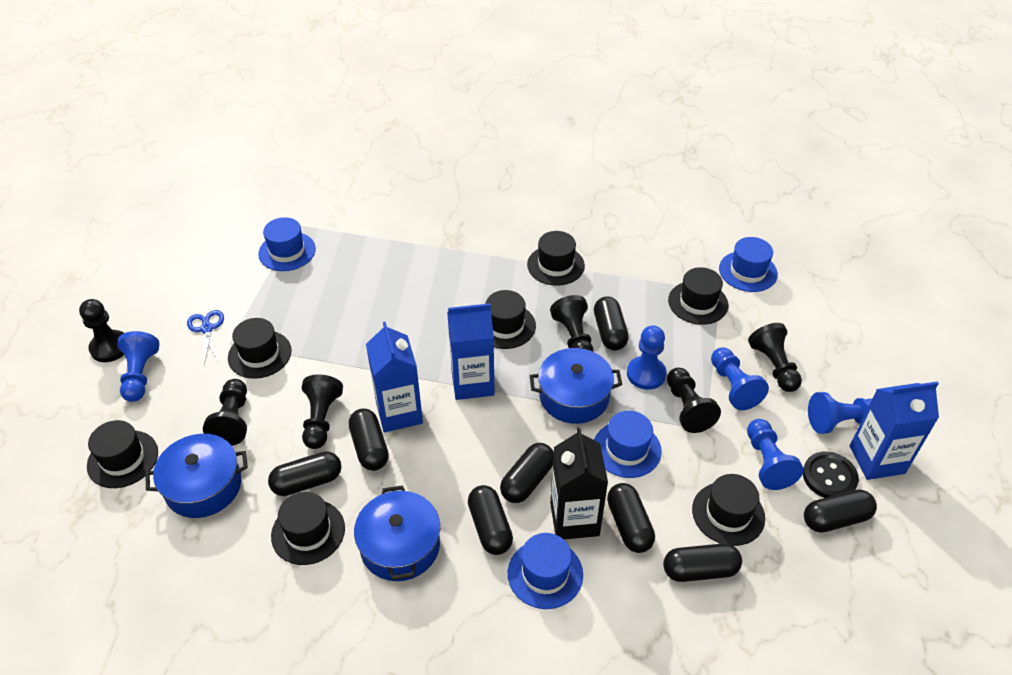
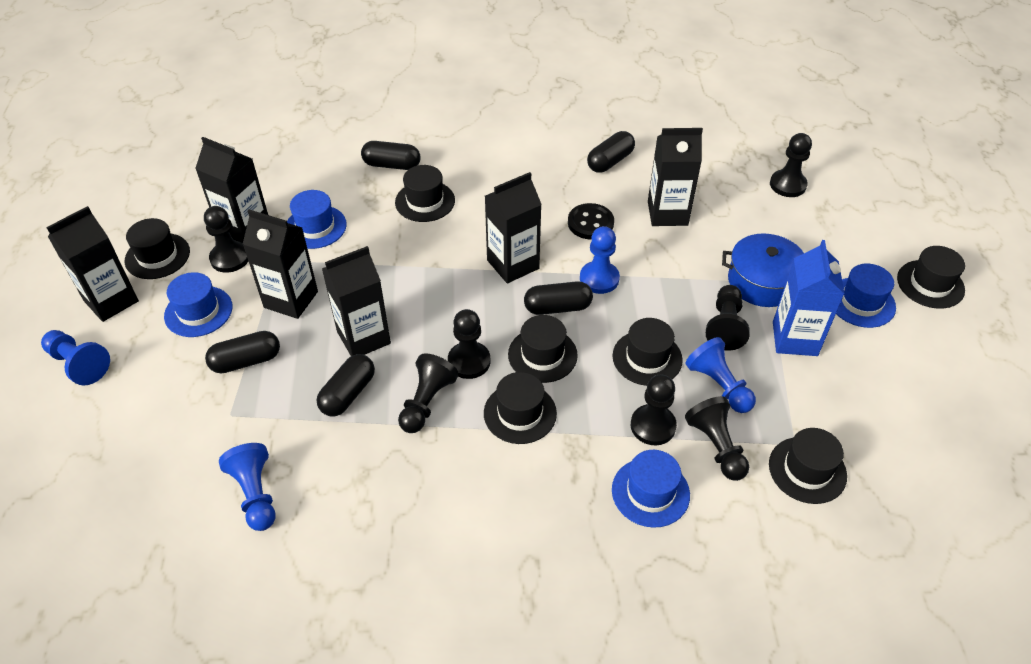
black capsule: [268,451,342,496] [348,408,389,471] [468,485,513,555] [500,443,554,503] [594,297,629,350] [607,483,655,553] [663,543,742,582] [804,489,877,533] = 8 -> [205,331,280,373] [317,354,375,416] [361,141,421,170] [524,281,593,315] [587,131,635,173] = 5
black carton: [550,428,608,539] = 1 -> [46,206,139,322] [195,137,268,243] [243,210,318,319] [322,246,391,356] [485,172,542,284] [648,128,703,226] = 6
black pawn: [79,299,124,362] [203,379,247,446] [302,375,343,449] [550,295,594,352] [667,368,721,433] [748,323,802,392] = 6 -> [204,206,248,273] [398,353,459,433] [448,309,490,379] [631,375,677,445] [685,396,749,481] [706,285,750,351] [770,133,812,197] = 7
blue carton: [366,322,423,432] [447,303,494,400] [850,381,939,480] = 3 -> [773,240,845,356] = 1
blue pawn: [117,331,159,402] [627,325,667,390] [711,347,769,410] [747,419,804,490] [808,392,872,434] = 5 -> [41,330,110,385] [219,443,275,531] [580,226,620,294] [685,337,756,413] = 4
blue pot: [145,434,248,518] [354,485,440,581] [530,348,622,424] = 3 -> [722,233,804,307] = 1
blue scissors: [187,310,224,364] = 1 -> none = 0

